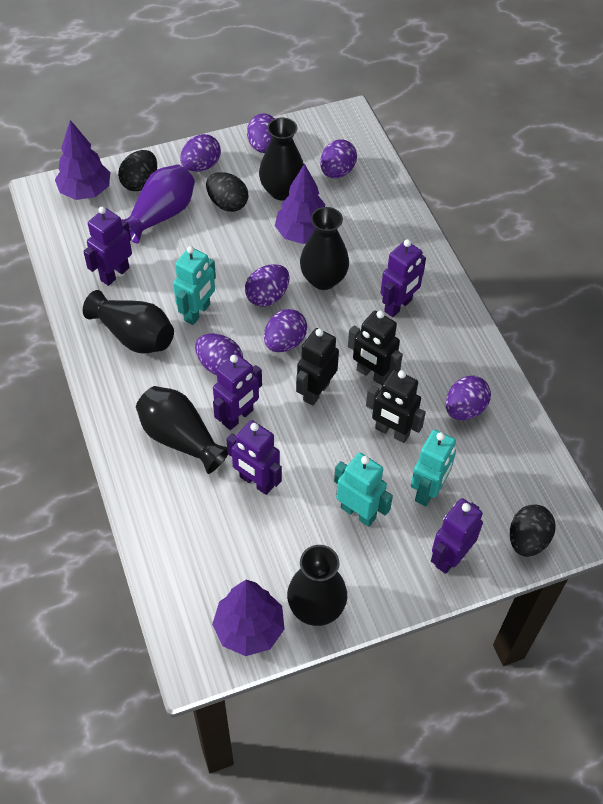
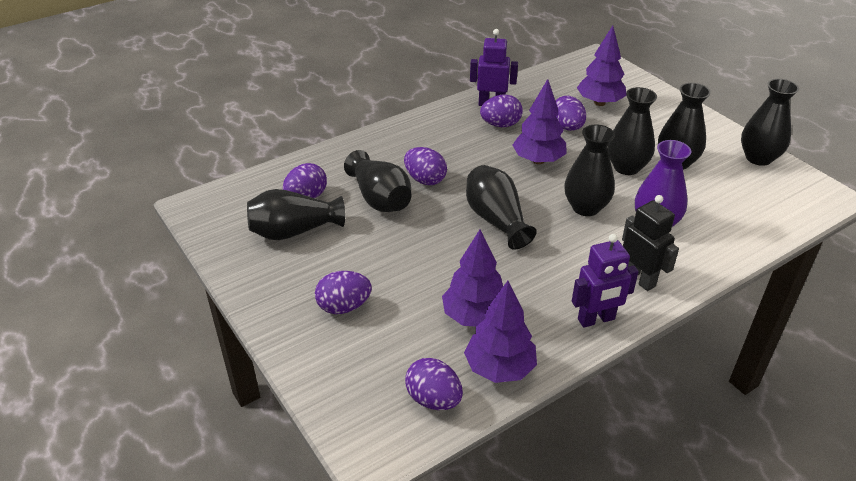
black egg: [118,150,157,191] [206,172,248,212] [510,505,556,557] = 3 -> none = 0
black robot: [296,328,339,406] [348,311,403,385] [366,369,426,443] = 3 -> [622,195,679,291] = 1
black vase: [83,290,174,354] [136,386,228,474] [259,117,304,200] [287,545,347,626] [300,207,349,290] = 5 -> [247,189,345,240] [344,150,412,212] [466,165,537,250] [564,125,615,216] [607,87,657,175] [658,83,711,170] [741,79,799,166] = 7
purple egg: [180,134,221,172] [195,334,243,375] [245,264,290,307] [247,113,275,153] [264,309,307,352] [320,139,357,178] [446,376,491,420] = 7 -> [283,163,327,198] [315,271,372,314] [404,147,447,185] [405,358,463,410] [480,95,523,127] [555,96,586,131] = 6
purple robot: [83,207,132,286] [213,353,262,430] [226,420,282,495] [381,239,426,317] [431,498,483,574] = 5 -> [470,29,518,106] [572,234,639,328] = 2
purple tree: [55,120,110,200] [212,580,285,656] [275,164,325,244] = 3 -> [442,229,503,326] [464,281,537,383] [513,79,567,164] [577,25,627,106] = 4
turquoise robot: [173,246,216,325] [334,453,393,527] [411,429,456,506] = 3 -> none = 0

